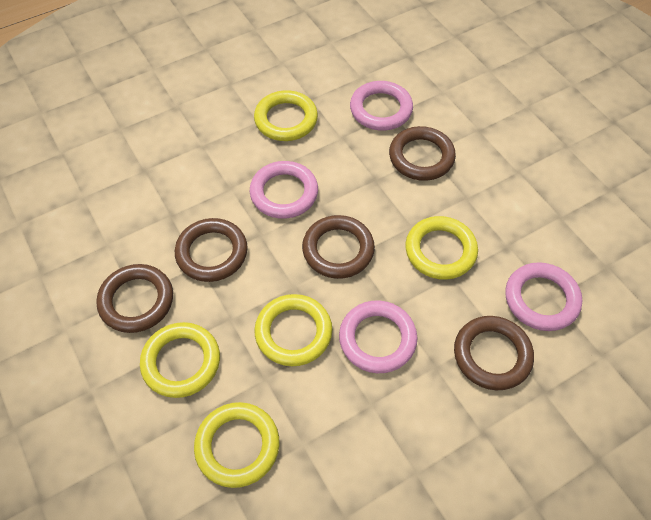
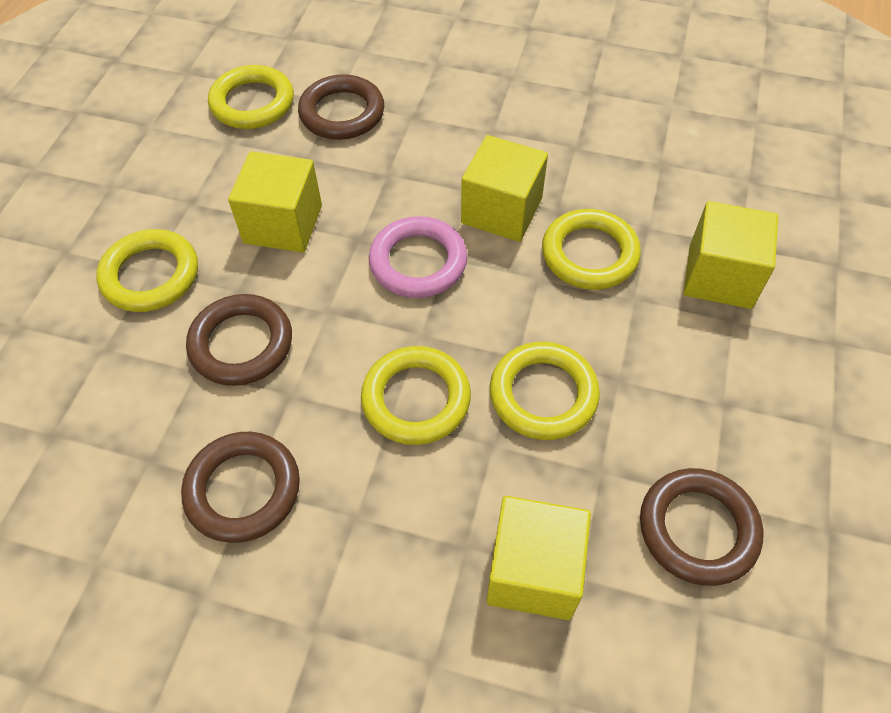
brown ring: [96,264,173,333] [175,218,248,282] [302,215,375,279] [389,126,456,181] [454,316,534,390] = 5 -> [181,432,300,543] [186,294,292,386] [298,74,384,140] [640,468,763,586] = 4
pink ring: [250,161,318,219] [339,300,417,373] [350,81,413,131] [505,262,582,331] = 4 -> [369,216,467,298] = 1
yellow cube: none = 0 -> [228,151,322,252] [461,135,548,242] [487,496,591,620] [683,201,778,309] = 4

